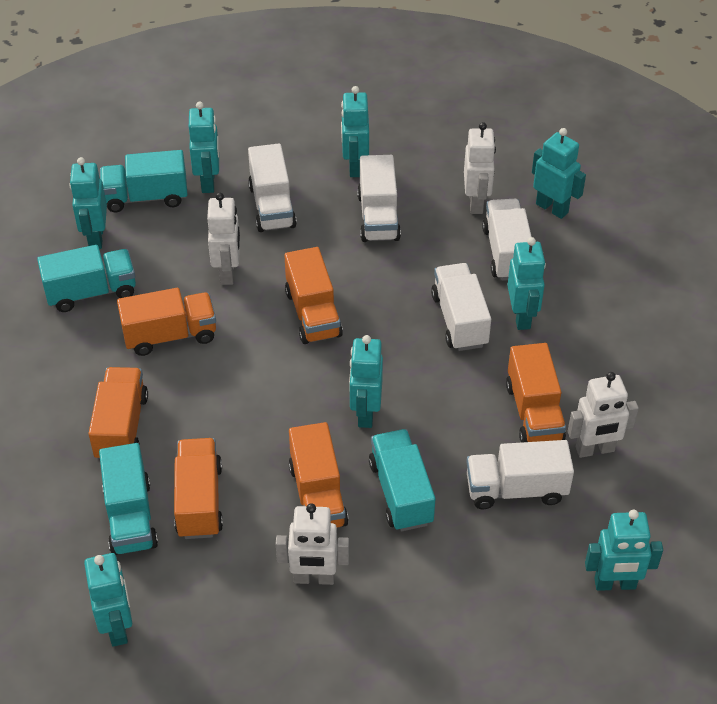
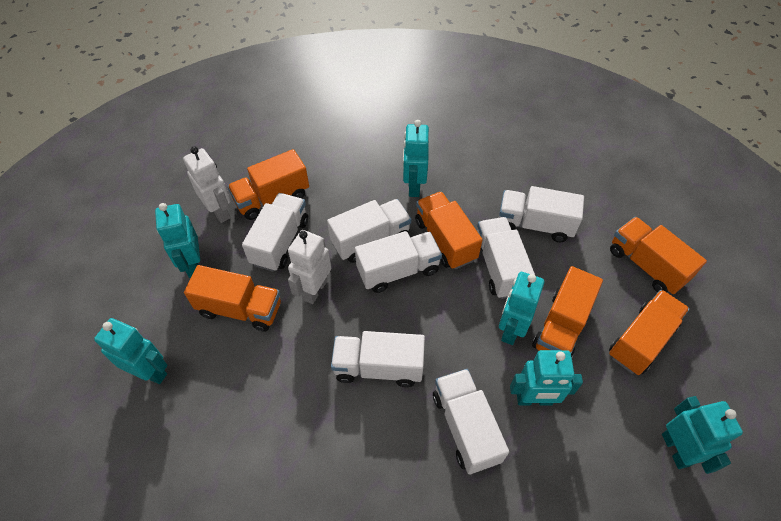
turquoise robot: [69,157,107,249] [84,553,132,647] [189,102,219,193] [341,86,369,177] [349,335,383,428] [507,237,546,330] [532,128,586,219] [585,509,663,591] = 8 -> [94,318,168,384] [155,203,200,278] [403,120,429,197] [499,272,544,345] [510,350,583,406] [662,396,743,474] = 6
turquoise truck: [37,245,136,312] [99,443,158,555] [100,150,188,212] [369,429,435,531] = 4 -> none = 0
white robot: [207,192,240,285] [276,503,349,585] [464,122,496,214] [568,372,639,458] = 4 -> [183,146,231,223] [288,230,331,304] = 2
white truck: [248,144,297,232] [357,155,401,242] [431,263,491,351] [466,440,574,509] [482,199,532,281] = 5 -> [242,193,308,272] [327,199,411,263] [331,331,425,387] [355,231,442,293] [433,369,509,475] [477,217,535,299] [499,186,584,242] = 7

